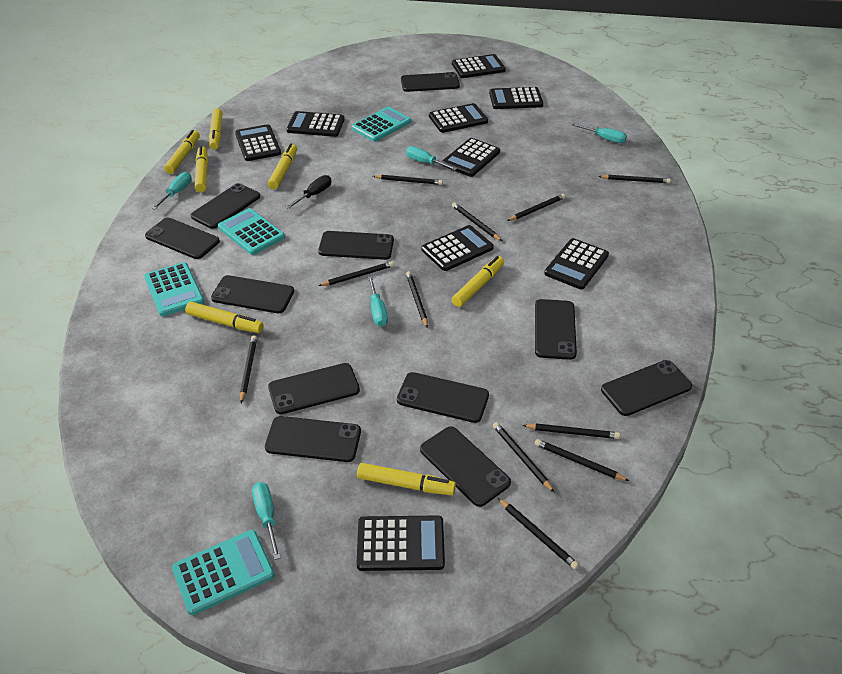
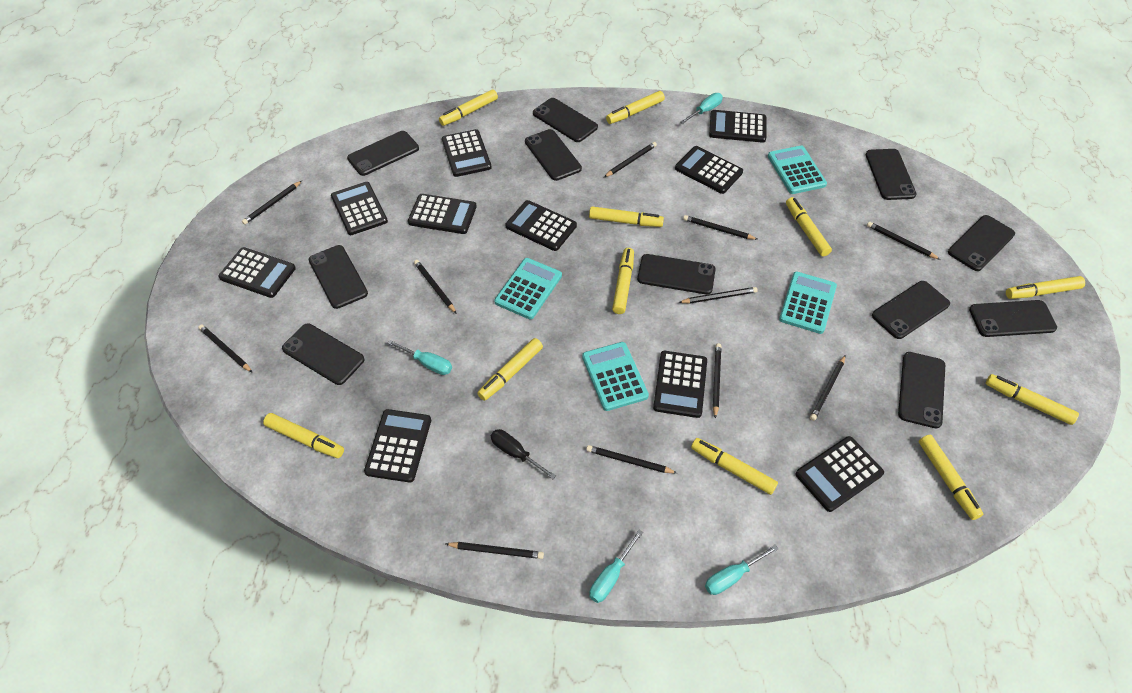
black calculator: [235,124,281,161] [287,111,345,137] [357,516,445,571] [421,225,494,271] [429,103,488,133] [442,138,500,177] [452,54,506,78] [489,87,543,109] [544,238,609,289] = 9 -> [218,247,296,298] [331,182,388,235] [364,409,431,483] [408,194,477,234] [442,129,492,177] [506,200,577,251] [653,351,707,418] [675,146,743,194] [709,110,767,143] [796,436,884,512] = 10
turquoise screwdriver: [151,172,192,210] [252,482,281,560] [368,276,388,327] [406,146,457,170] [572,123,627,143] = 5 -> [387,340,452,375] [589,530,643,603] [680,93,723,124] [705,545,779,595] = 4
yellow marker: [164,130,200,174] [185,302,263,333] [195,146,208,192] [209,108,222,150] [268,144,297,189] [357,463,456,495] [452,256,504,307] = 7 -> [263,413,344,458] [439,89,498,126] [477,338,543,401] [589,206,664,227] [606,91,665,124] [612,248,634,314] [691,438,778,495] [786,197,832,256] [919,435,983,520] [986,374,1079,425] [1006,276,1085,299] = 11

